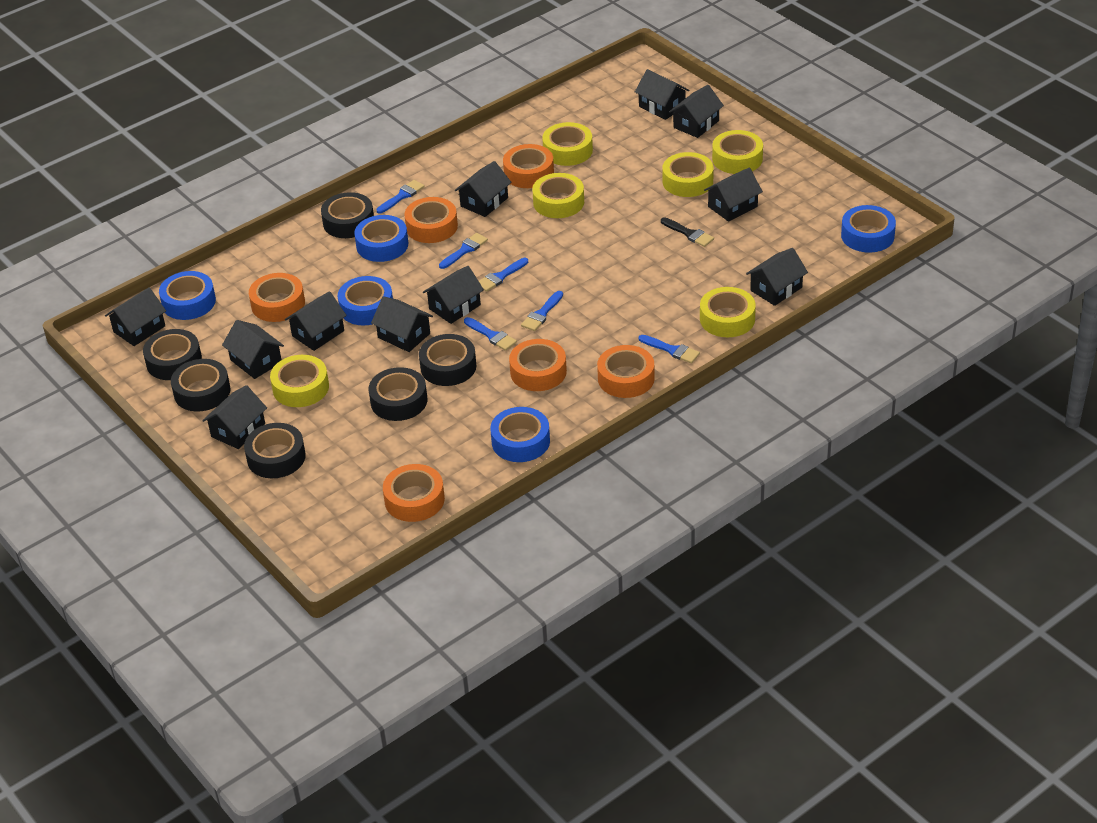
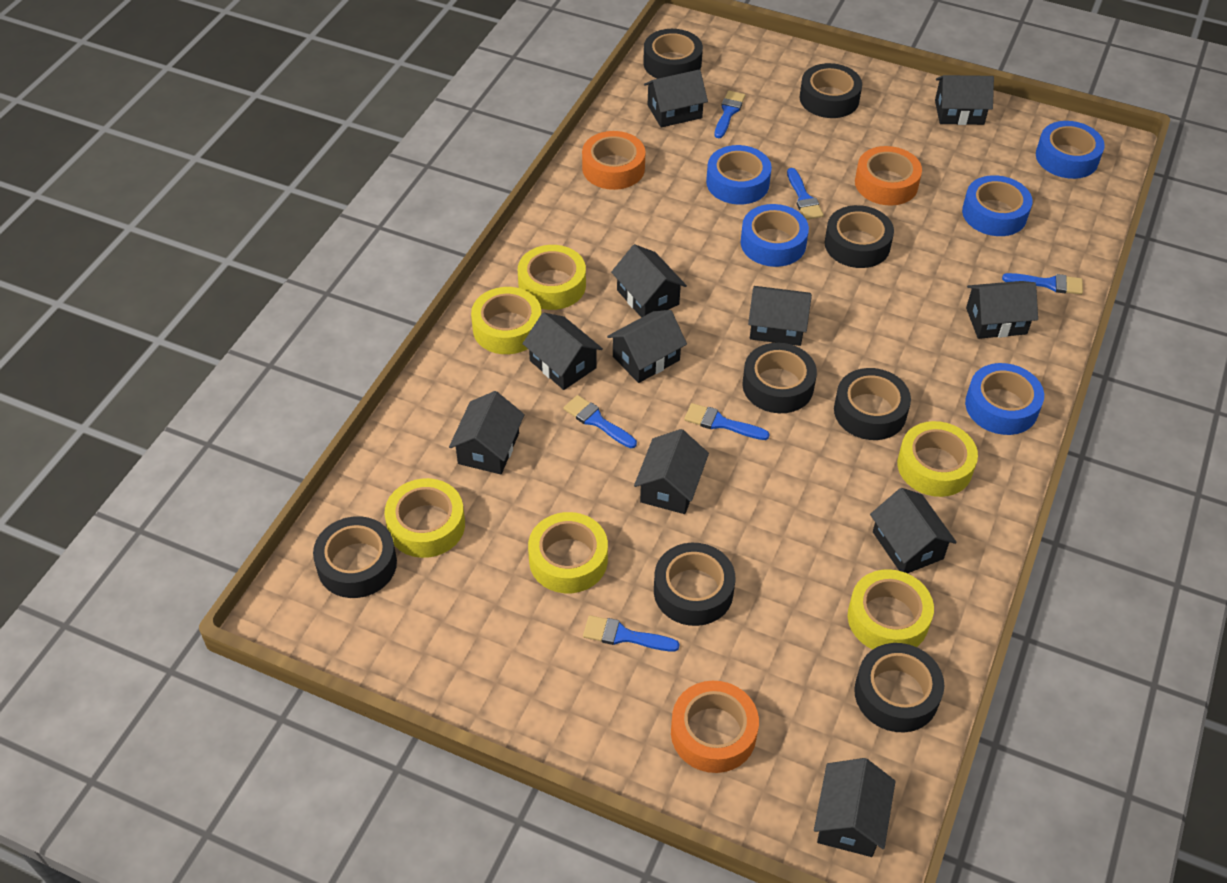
black brush: [661,217,714,247] = 1 -> none = 0
black tape: [143,329,202,380] [171,359,230,411] [244,423,306,478] [321,192,374,238] [369,367,427,421] [419,334,476,386] = 6 -> [313,516,397,598] [643,29,703,79] [654,543,735,626] [742,343,817,413] [799,63,862,118] [825,205,894,268] [834,368,911,440] [854,643,944,732] = 8
orange tape: [249,273,305,322] [383,464,445,522] [404,197,458,243] [503,144,554,188] [509,339,567,391] [597,345,655,398] = 6 -> [582,131,646,190] [671,681,759,773] [855,146,922,206] = 3

